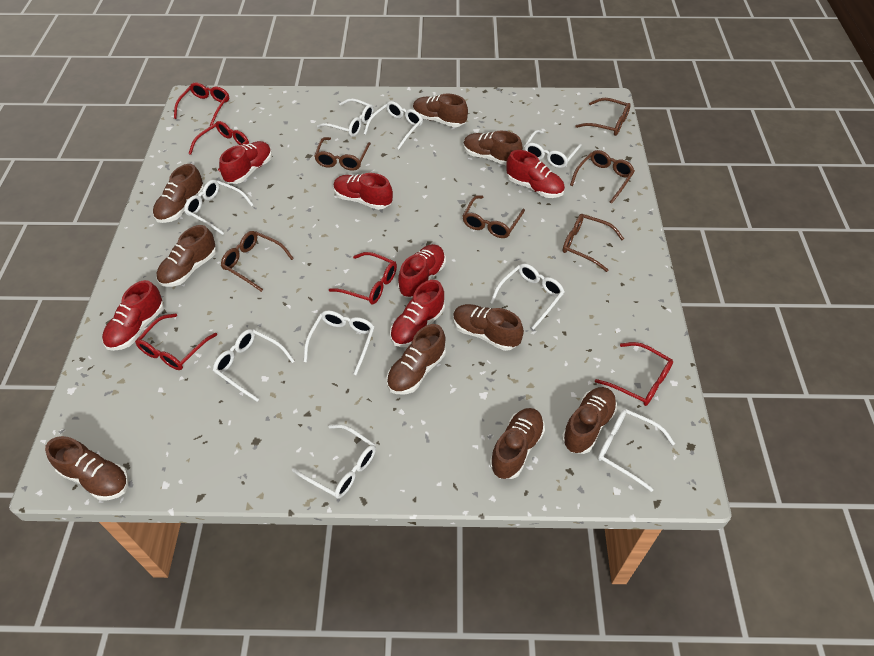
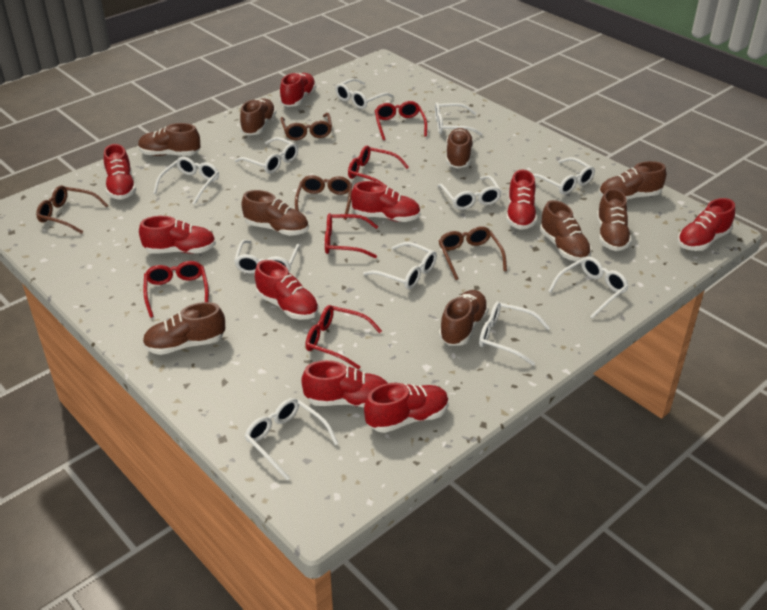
brown glasses: [221,231,294,292] [314,137,371,171] [463,195,525,238] [562,214,624,272] [570,150,635,204] [576,98,631,136] = 6 -> [36,185,108,234] [280,113,332,140] [295,175,352,220] [439,226,507,280] = 4
red shoe: [102,280,164,351] [219,141,272,184] [334,173,393,210] [390,280,445,347] [398,244,446,298] [506,150,565,198] = 6 -> [104,144,136,200] [139,216,216,254] [255,260,319,320] [280,73,316,107] [301,360,387,407] [351,181,421,222] [364,383,449,433] [506,170,537,230] [677,198,735,251] = 9
white glasses: [184,180,254,235] [213,329,295,402] [292,424,376,499] [304,311,375,375] [317,98,374,137] [364,101,423,150] [490,263,564,330] [524,130,582,168] [597,409,675,492] = 9 -> [154,157,219,205] [234,240,300,274] [235,137,298,174] [245,398,339,481] [335,78,393,109] [363,242,437,289] [435,102,482,135] [438,175,502,210] [479,302,550,366] [533,157,595,195] [548,256,629,319] = 11

